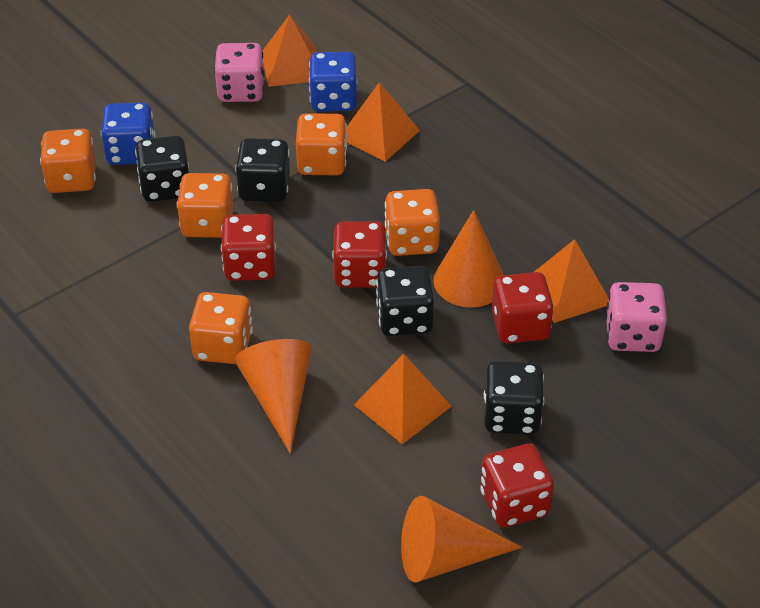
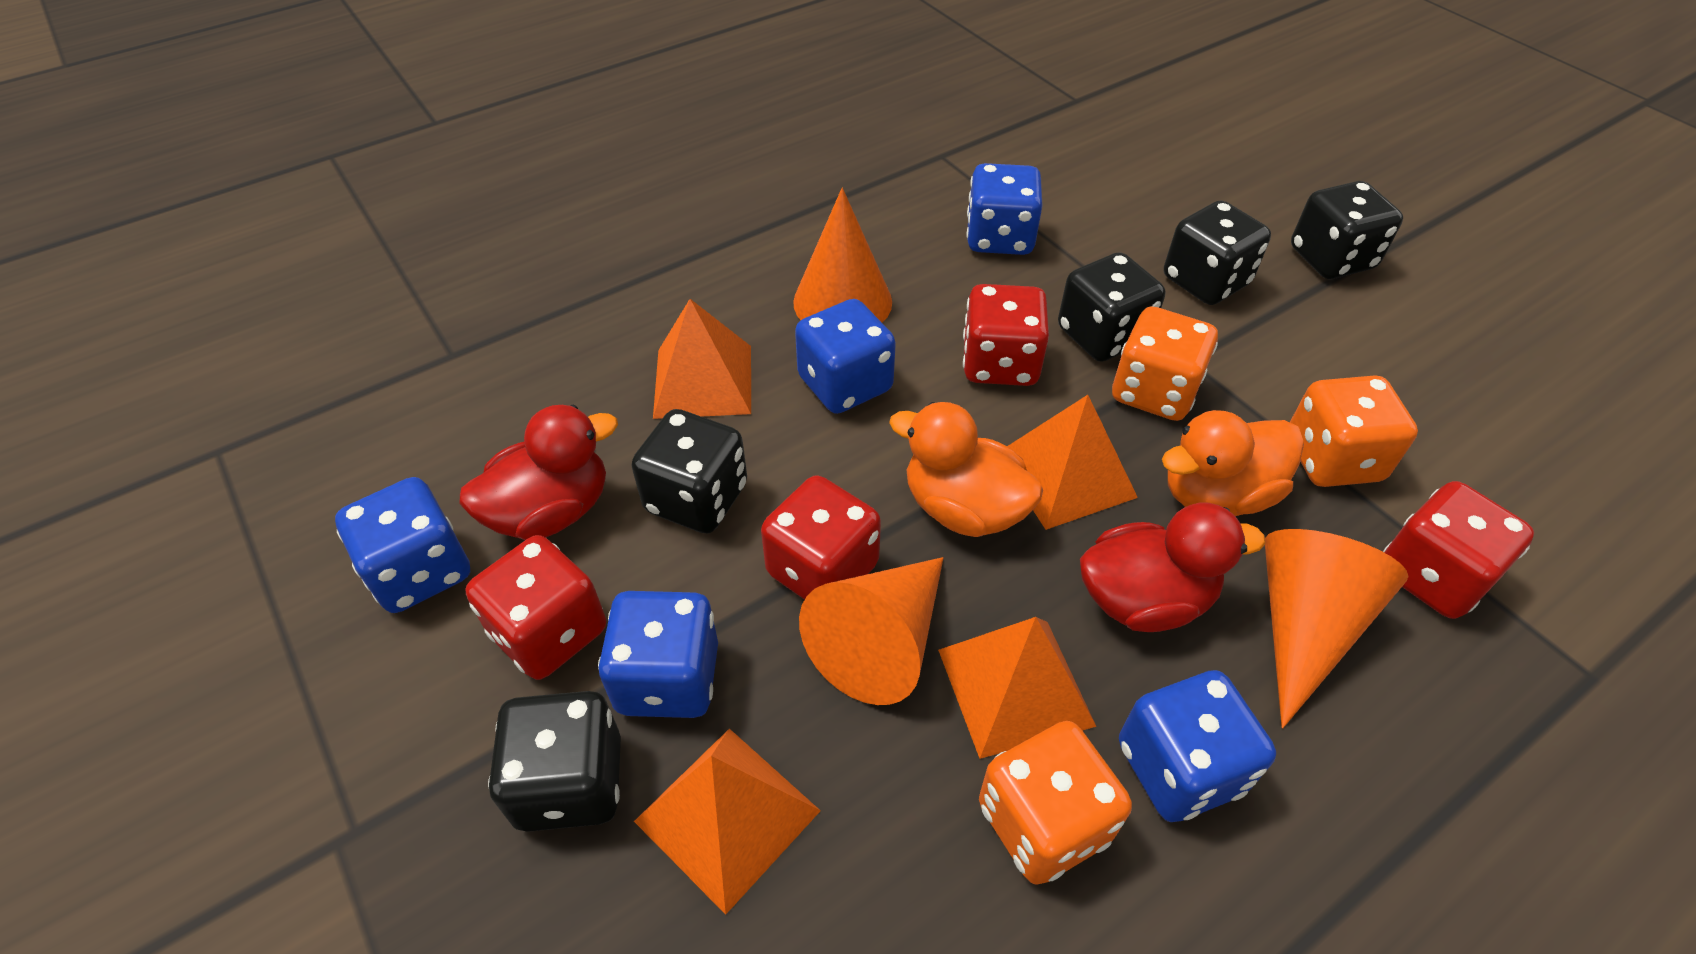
black dice: [135,136,189,202] [235,138,290,202] [376,266,434,336] [484,361,544,435] = 4 -> [488,691,621,832] [632,409,747,534] [1058,252,1165,362] [1164,200,1271,305] [1291,181,1403,279] = 5
blue dice: [101,103,155,165] [309,52,357,111] = 2 -> [335,477,470,613] [598,591,718,718] [795,299,896,414] [966,163,1043,255] [1119,670,1276,822] = 5
orange dice: [40,129,96,193] [177,173,233,238] [189,292,253,364] [296,113,347,175] [385,189,440,256] = 5 -> [979,721,1132,885] [1112,307,1218,421] [1290,375,1418,487] = 3
orange duck: none = 0 -> [889,402,1043,537] [1162,410,1304,516] = 2
pink dice: [214,43,265,102] [605,282,667,352] = 2 -> none = 0
red duck: none = 0 -> [459,405,618,540] [1080,503,1265,632] = 2

